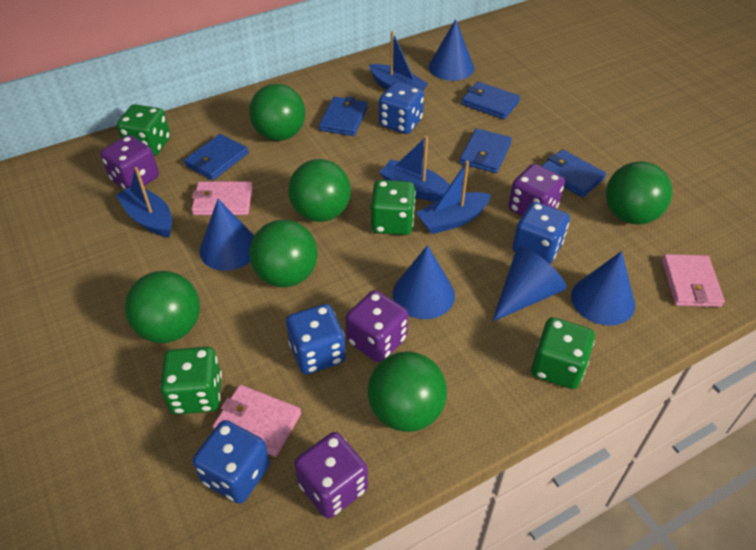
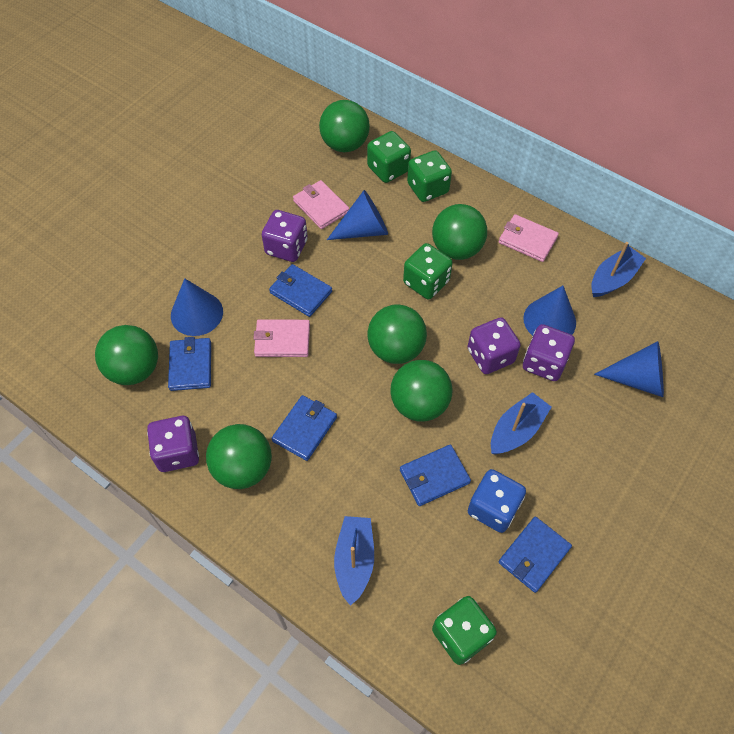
blue boat: [116,167,172,237] [369,31,428,90] [379,136,450,202] [416,160,491,234] = 4 -> [334,516,374,606] [491,392,551,454] [591,242,646,297] = 3
blue cone: [200,199,255,271] [393,245,455,319] [429,19,474,81] [492,246,567,322] [571,251,635,325] = 5 -> [171,278,223,336] [327,190,388,240] [523,286,576,336] [594,341,664,397] = 4
blue dice: [193,420,270,504] [286,304,346,374] [379,82,424,134] [512,202,570,264] = 4 -> [468,469,526,533] = 1

